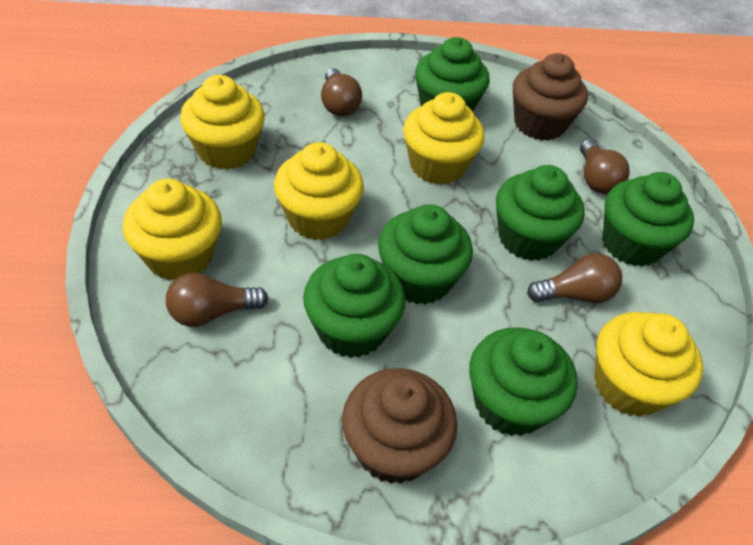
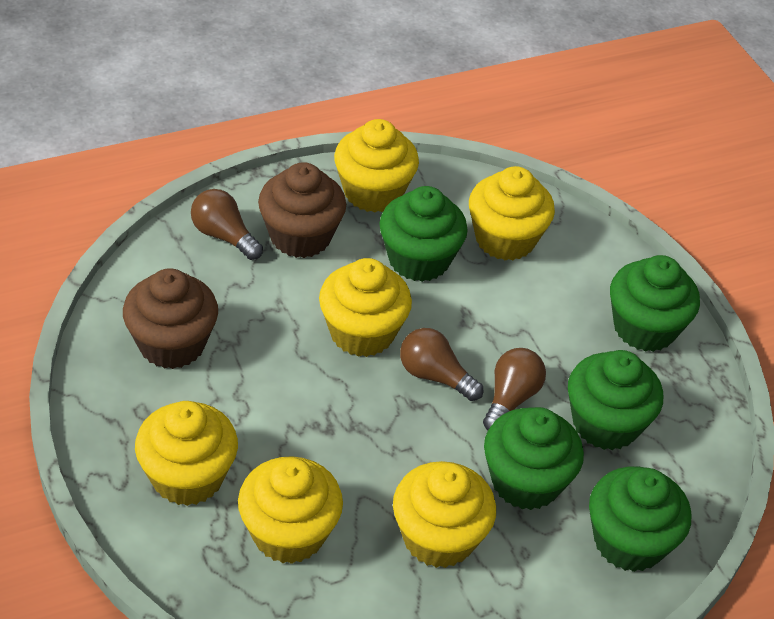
brown light bulb: [166,272,268,327] [321,68,362,116] [527,253,622,303] [580,139,630,194] = 4 -> [191,189,263,260] [400,328,483,401] [483,348,546,430] = 3
green cupcake: [303,254,406,358] [378,204,473,305] [415,37,490,111] [469,327,578,436] [496,165,585,261] [602,172,694,267] = 6 -> [379,186,468,282] [484,407,584,510] [568,350,663,450] [589,466,691,572] [610,255,700,352] = 5
yellow cupcake: [123,179,222,281] [180,75,265,170] [274,142,364,240] [403,92,484,185] [594,312,703,417] = 5 -> [135,401,238,506] [238,456,343,564] [319,258,412,357] [334,119,419,212] [393,461,496,568] [469,166,555,261] = 6

